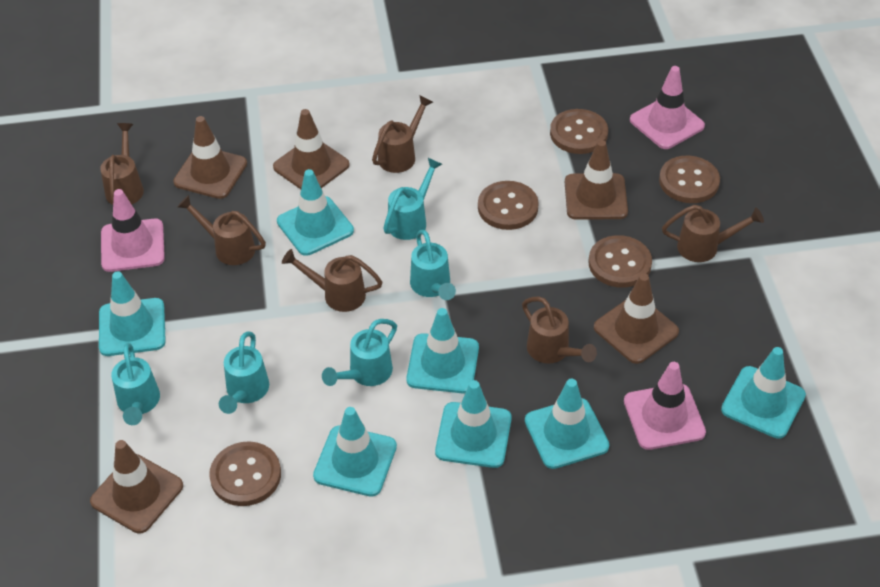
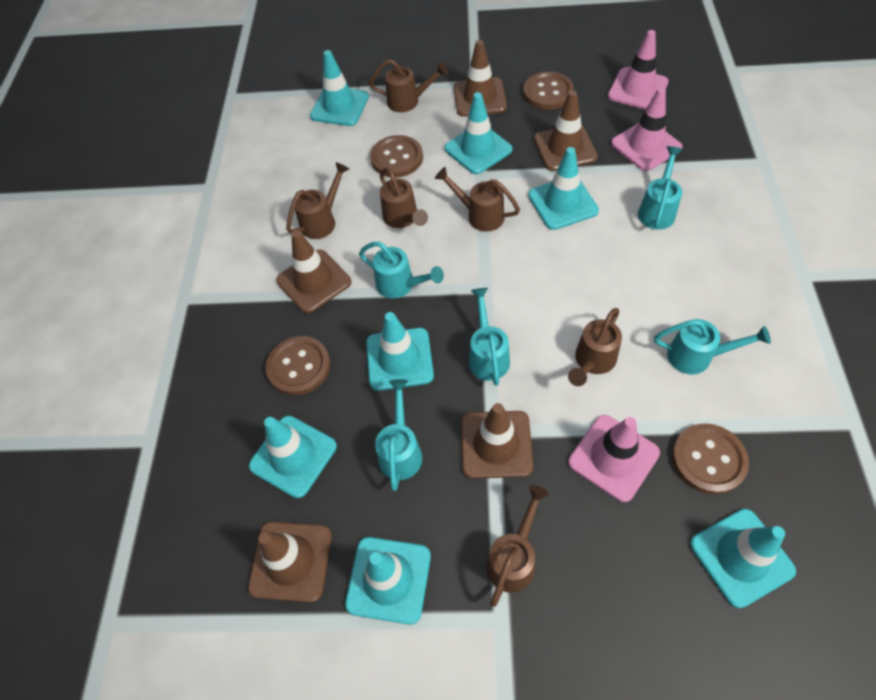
brown button: [209,441,281,506] [478,181,539,230] [550,109,608,154] [589,235,652,288] [659,156,720,203] = 5 -> [266,336,331,395] [370,135,423,178] [523,71,574,110] [672,423,749,495] = 4

